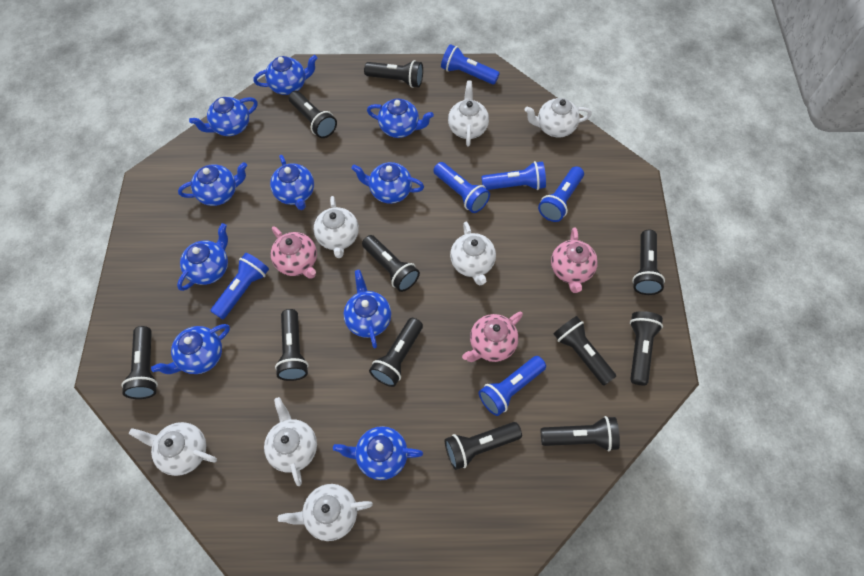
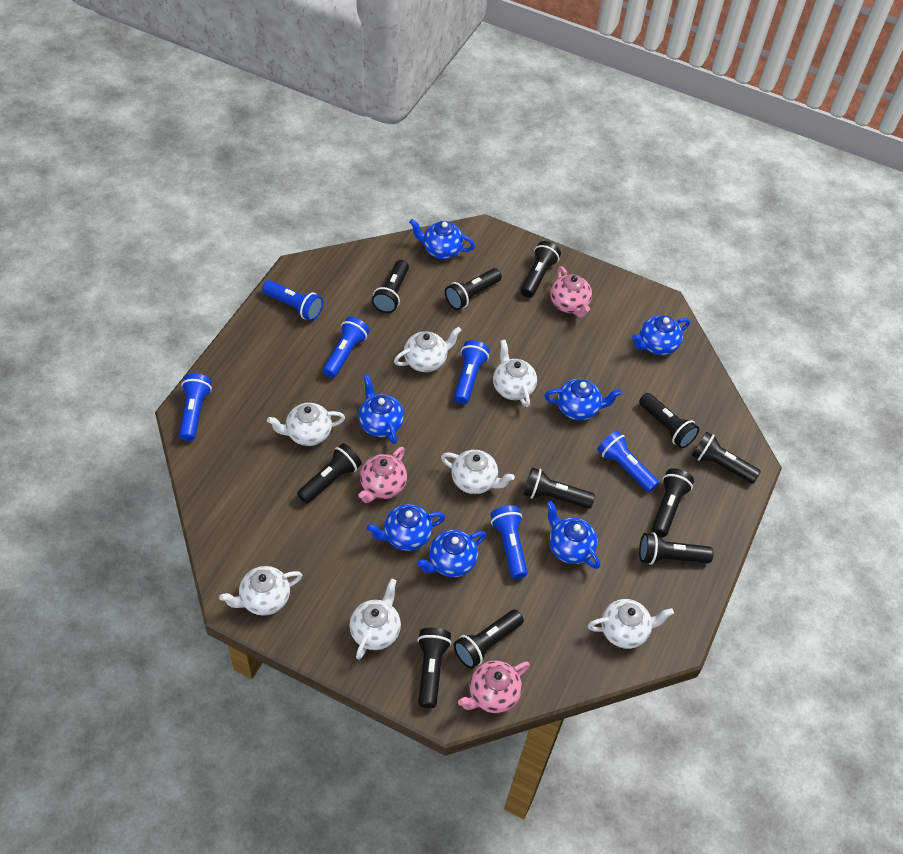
blue teapot: [151,324,230,374] [177,223,228,291] [178,162,247,206] [189,97,258,136] [253,55,318,95] [270,155,314,210] [333,426,423,480] [343,270,391,348] [351,162,424,204] [367,98,434,138] = 10 -> [358,375,404,444] [367,504,445,551] [409,219,475,259] [417,530,486,577] [544,379,622,421] [547,501,600,569] [632,315,690,355] = 7

